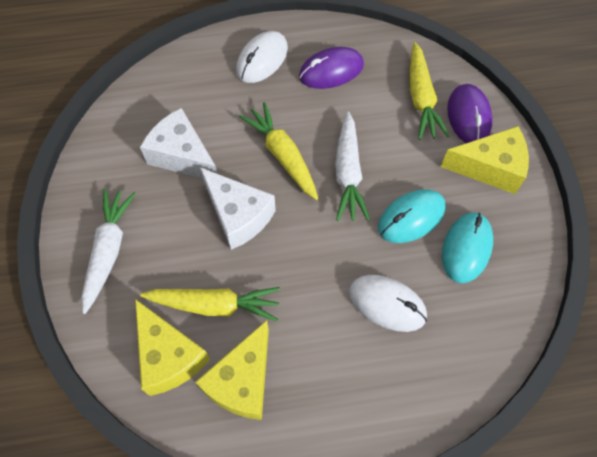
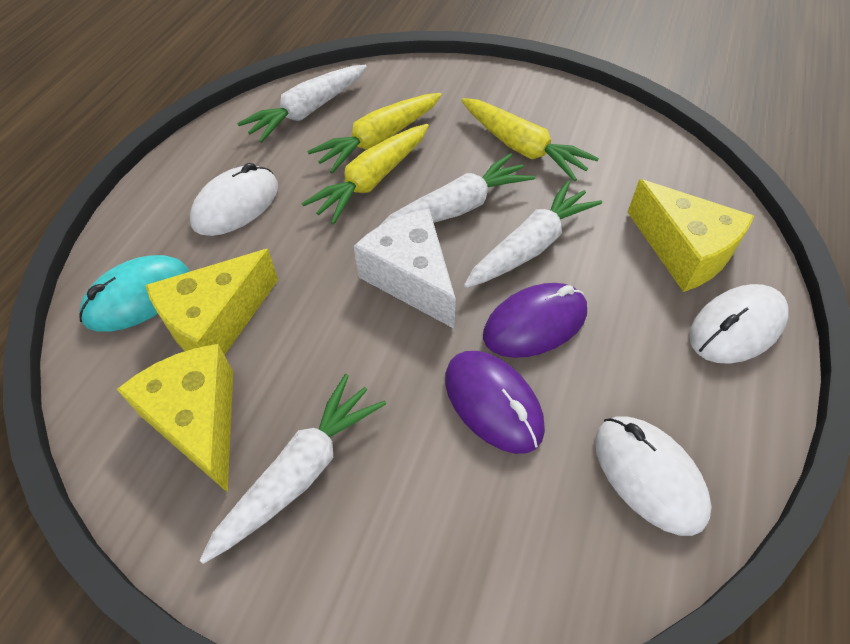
turquoise mouse: [378,189,446,243] [442,212,493,283] = 2 -> [79,255,190,332] = 1
white carrot: [81,189,136,314] [335,111,370,221] = 2 -> [200,374,386,564] [237,65,367,143] [381,153,535,225] [464,180,602,288] = 4
white cheese: [140,108,217,178] [200,168,276,250] = 2 -> [354,208,456,328] = 1
white mouse: [236,31,288,83] [349,275,427,332] = 2 -> [190,163,278,236] [595,416,712,536] [689,284,789,364] = 3

